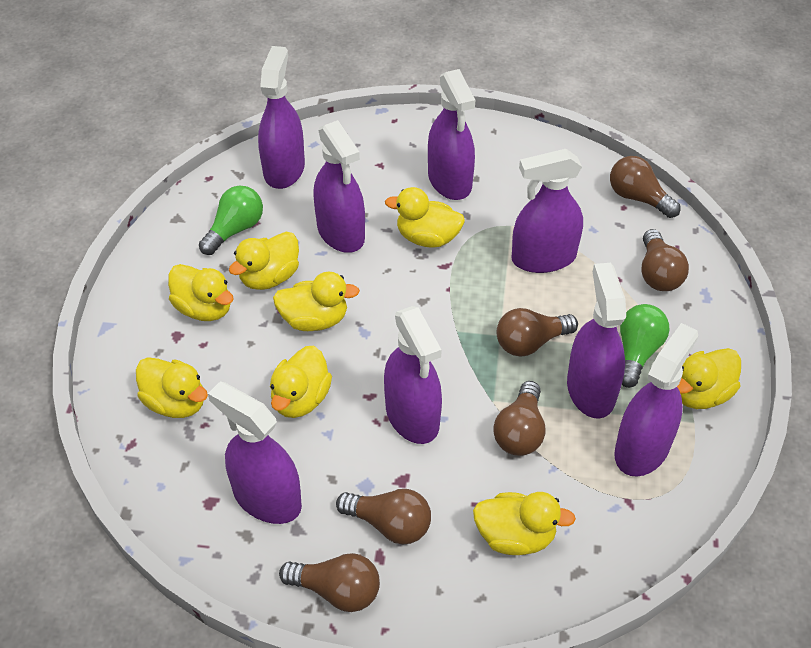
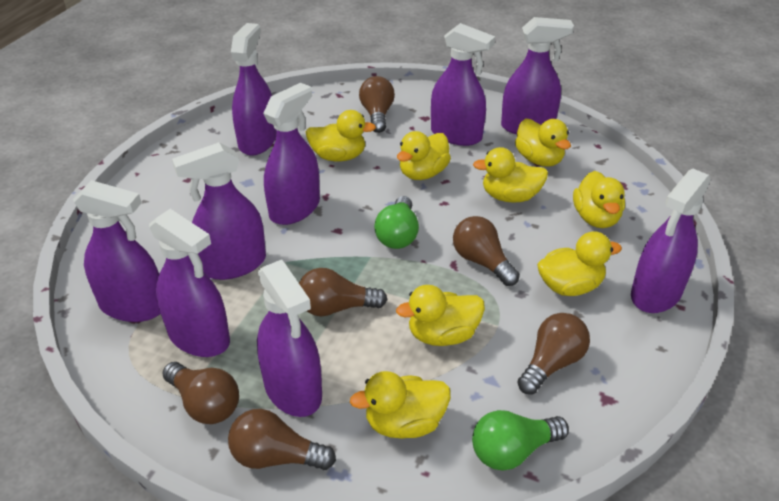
purple spray bottle: [208,381,302,524] [258,46,305,189] [313,120,365,253] [384,306,442,444] [428,69,475,200] [512,149,583,273] [567,263,626,419] [614,323,698,477] = 8 -> [73,180,161,322] [149,209,230,357] [172,142,266,280] [231,23,276,155] [257,259,322,417] [263,83,320,225] [431,23,495,146] [501,17,574,134] [631,169,711,313] = 9

